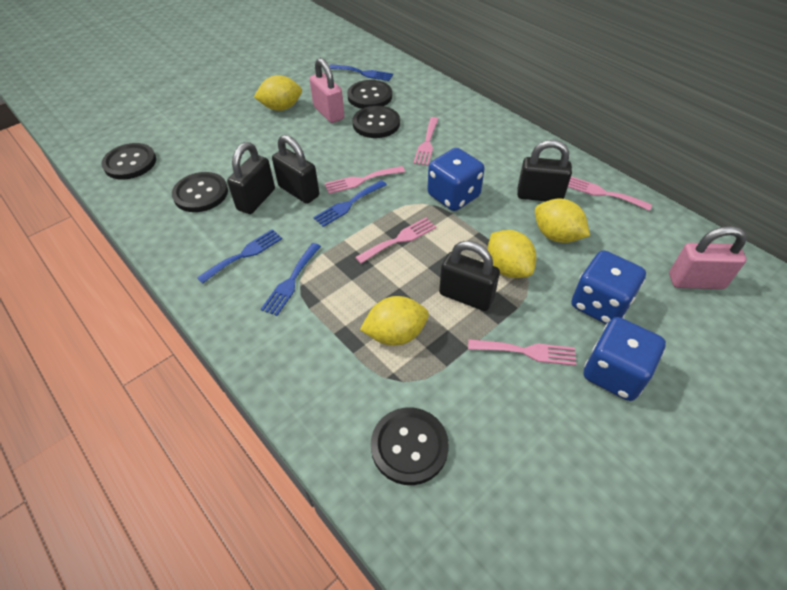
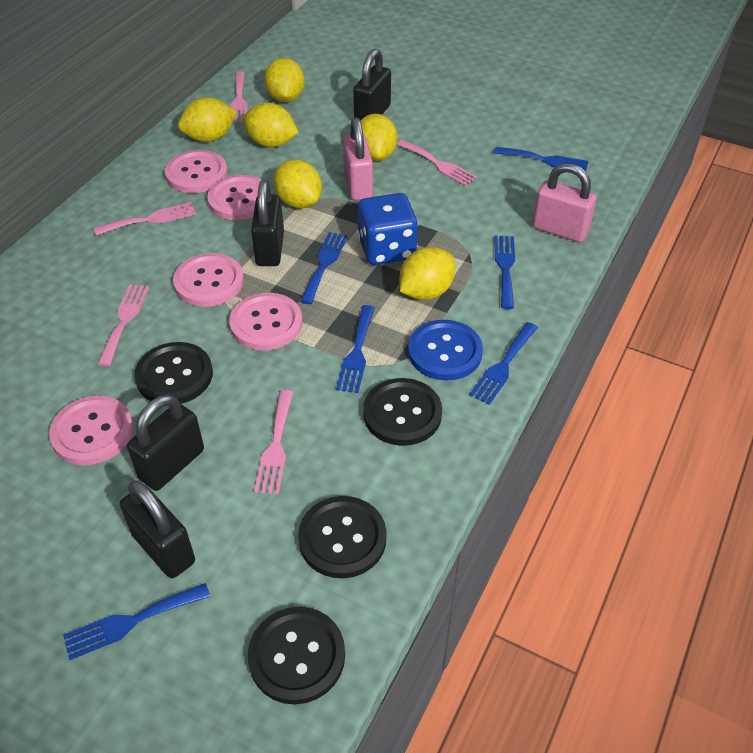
black button: [101,143,156,180] [172,172,228,212] [347,80,392,109] [353,106,400,138] [371,407,449,485] = 5 -> [134,342,213,404] [248,607,345,704] [298,496,387,578] [363,378,442,446] = 4
blue button: none = 0 -> [408,320,483,381] = 1
blue dice: [427,148,485,211] [572,251,646,324] [584,317,666,401] = 3 -> [358,193,418,265] = 1
blue fork: [197,229,282,284] [261,243,321,316] [313,180,387,227] [329,64,393,81] = 4 -> [63,583,210,660] [300,232,347,304] [336,305,375,393] [469,322,538,405] [494,147,588,172] [494,235,515,309] = 6
pink button: none = 0 -> [49,396,133,465] [165,150,228,193] [173,253,244,307] [207,175,262,220] [229,293,302,350] = 5
yellow lemon: [254,75,302,111] [360,296,429,346] [487,230,536,278] [535,199,590,243] = 4 -> [178,97,237,142] [242,103,298,147] [264,58,305,102] [273,159,322,208] [360,114,397,161] [399,247,455,300] = 6

